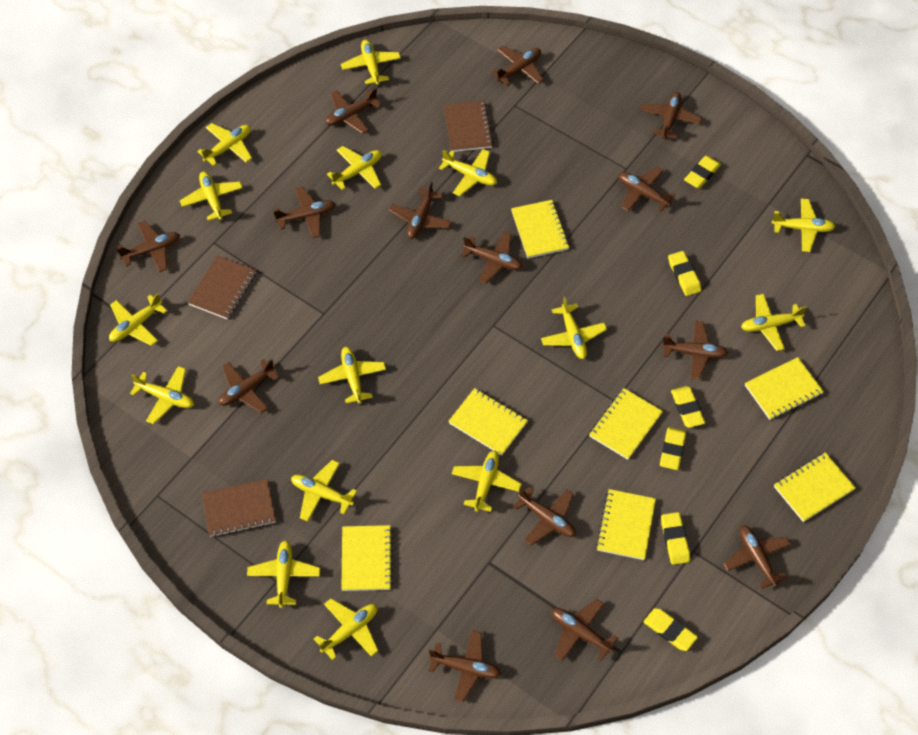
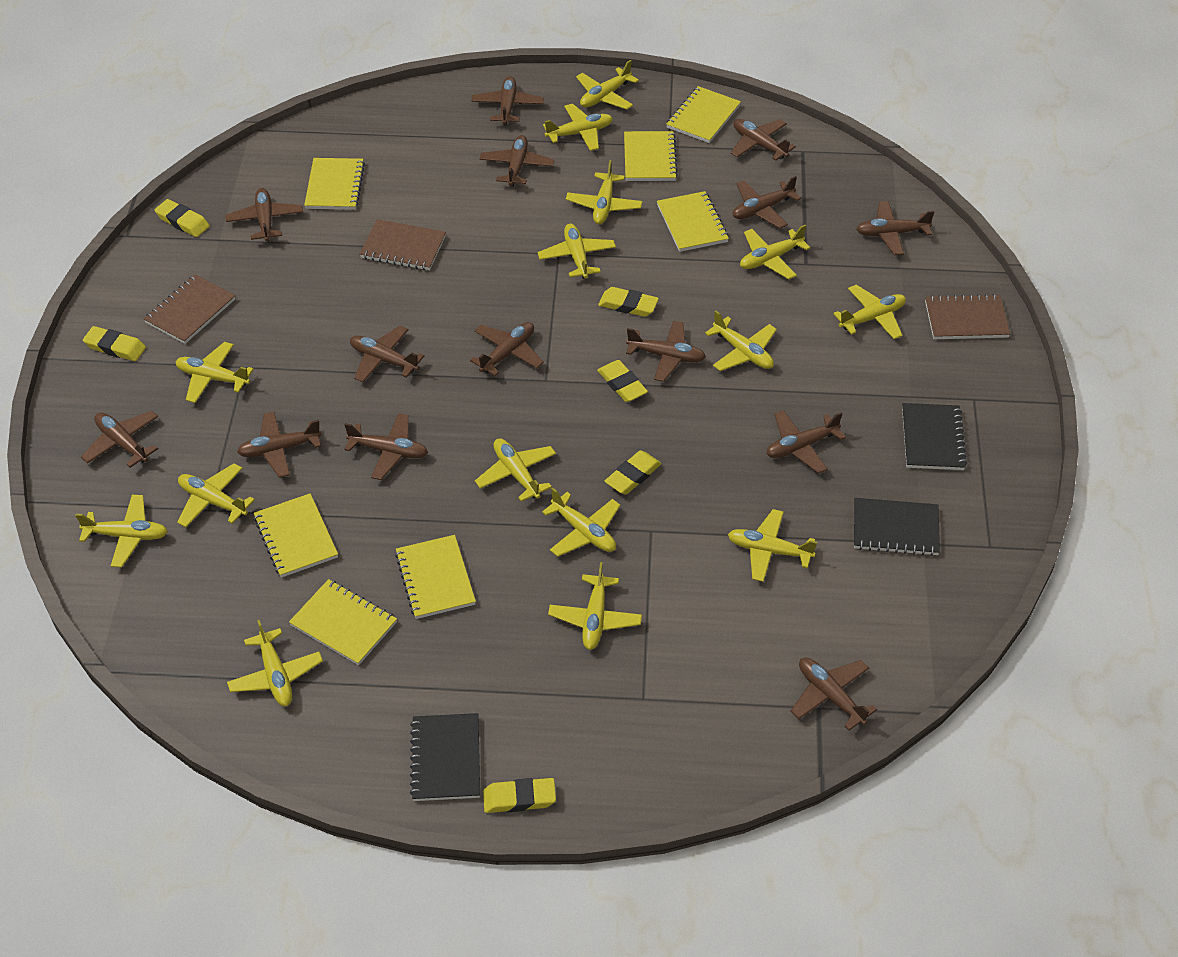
black notebook: none = 0 -> [410,713,480,801] [854,498,940,556] [902,403,967,470] = 3

